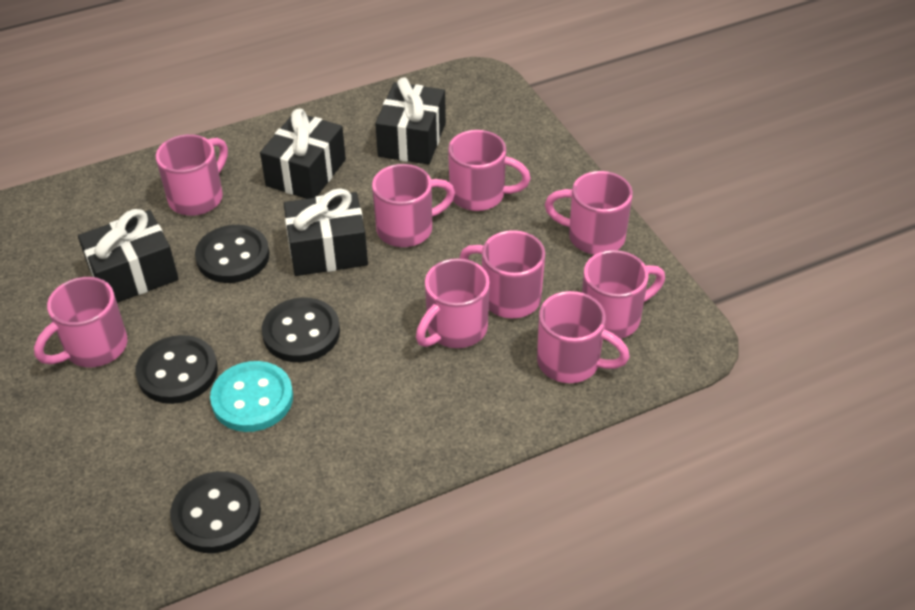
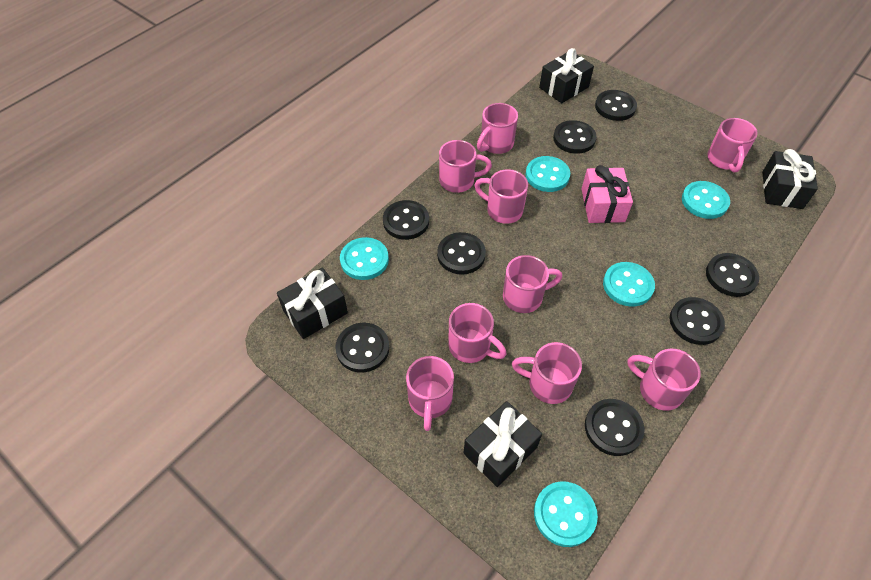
black button: [135,335,218,404] [170,471,261,553] [195,225,270,283] [262,297,340,362] = 4 -> [335,323,389,373] [383,200,429,240] [437,232,486,275] [553,120,597,154] [585,399,645,456] [595,90,637,121] [670,297,725,345] [706,253,759,297] = 8
pink gift: none = 0 -> [581,165,633,223] = 1
turquoise button: [210,361,293,432] = 1 -> [340,237,389,280] [525,156,570,192] [534,481,598,547] [603,262,655,307] [682,181,730,219] = 5

